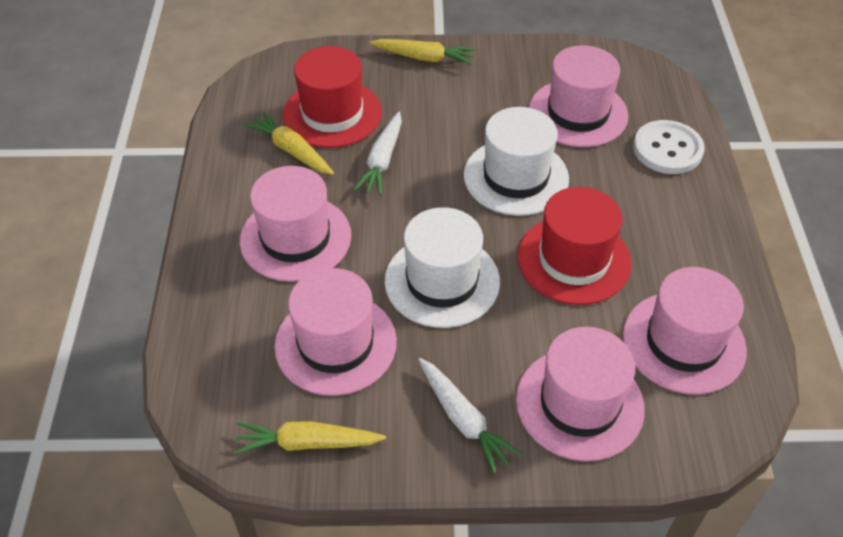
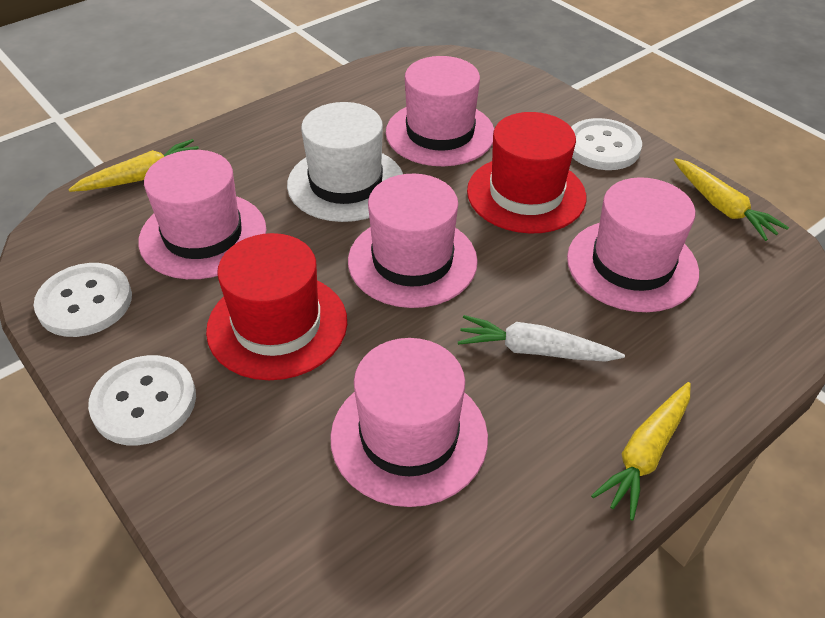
white button: [633,120,704,174] = 1 -> [34,263,132,337] [88,355,196,445] [571,118,642,170] = 3
white carrot: [353,112,402,196] [418,358,522,474] = 2 -> [458,315,625,362] = 1
white hat: [384,207,500,328] [464,107,569,216] = 2 -> [287,102,403,222] = 1

